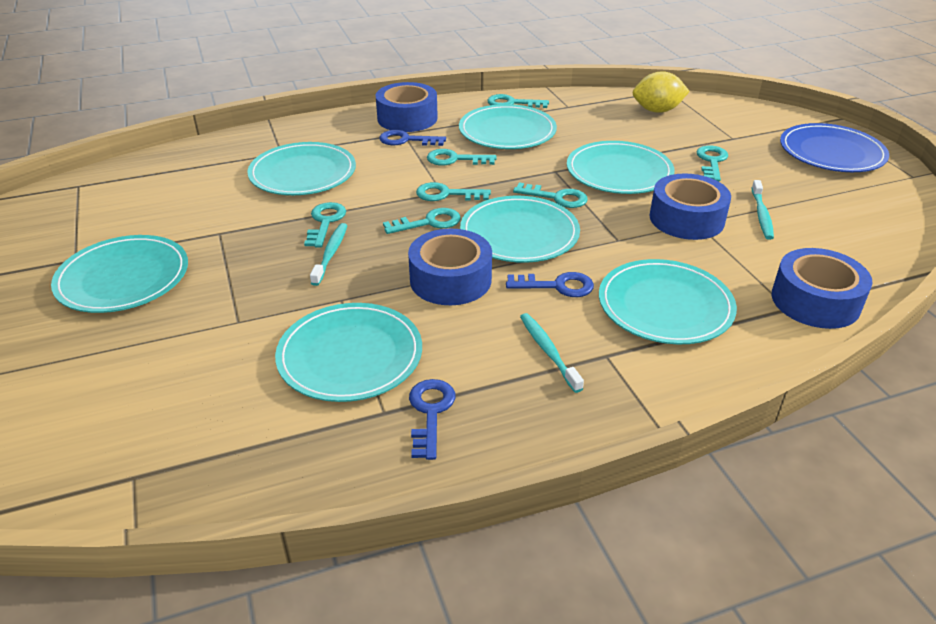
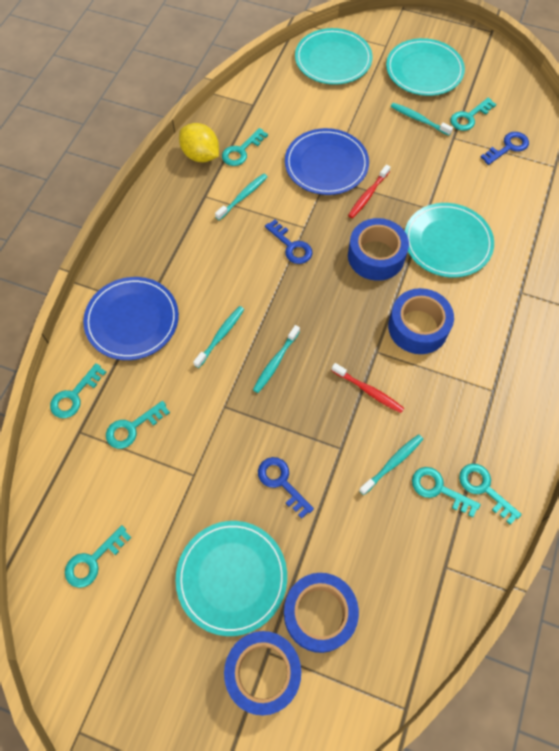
blue plate: [780,123,889,172] = 1 -> [83,277,179,360] [285,128,369,195] = 2
red toothbrush: none = 0 -> [331,363,404,413] [348,164,390,219] = 2
turquoise plate: [51,235,188,313] [248,142,356,195] [275,303,422,402] [459,104,557,149] [460,196,580,263] [567,141,674,194] [599,259,737,344] = 7 -> [176,521,287,636] [295,28,373,85] [386,38,465,96] [405,203,494,278] = 4
turquoise toothbrush: [310,223,347,286] [520,313,584,393] [752,180,774,240] = 3 -> [193,306,244,368] [215,174,268,220] [253,325,300,393] [359,434,423,495] [391,103,453,136] = 5

